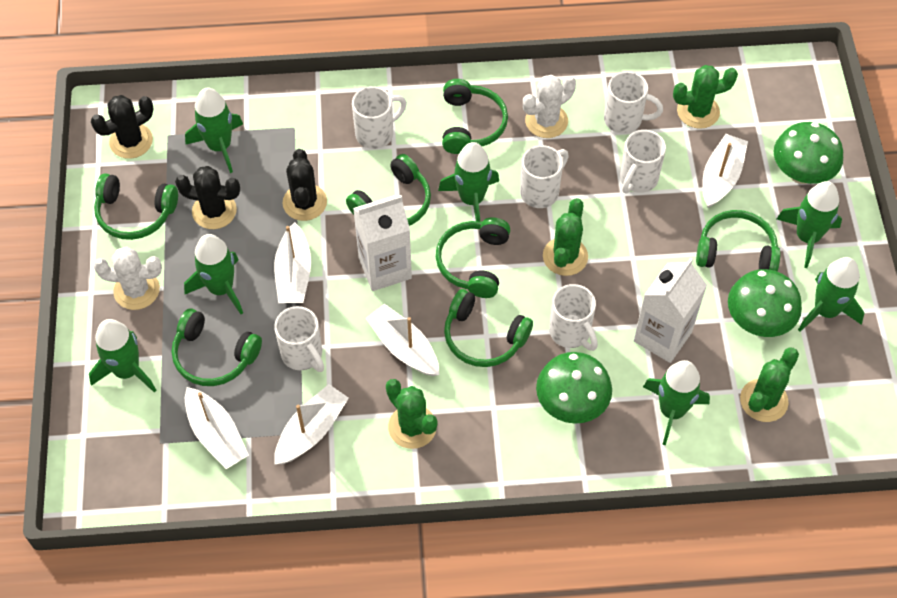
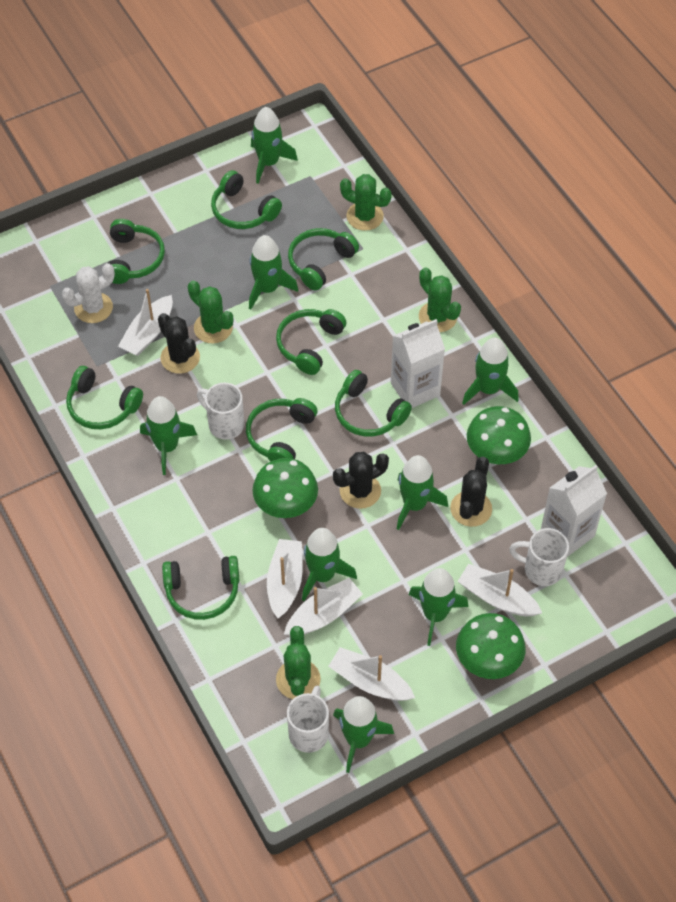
green headphones: [94,173,178,240] [172,308,262,386] [346,154,431,226] [436,217,510,298] [442,79,508,154] [444,289,533,367] [696,210,780,272] = 7 -> [66,366,143,429] [108,219,165,284] [162,556,239,620] [211,170,282,229] [246,398,317,462] [276,309,346,375] [288,228,359,291] [335,370,412,437] = 8
green rocket: [89,319,156,393] [184,234,243,314] [185,87,243,173] [438,142,499,221] [643,360,710,445] [777,181,842,268] [798,257,865,332] = 7 -> [140,396,197,475] [249,235,298,310] [251,107,298,184] [302,528,357,601] [333,696,394,773] [397,455,448,530] [408,568,469,646] [462,337,519,405] = 8
white cactus: [93,247,162,310] [523,75,576,138] = 2 -> [62,263,115,323] = 1
white mug: [274,306,324,372] [352,86,407,149] [520,145,569,208] [549,284,598,351] [604,71,663,134] [620,130,666,193] = 6 -> [197,383,244,440] [287,686,329,753] [509,528,569,586] = 3

